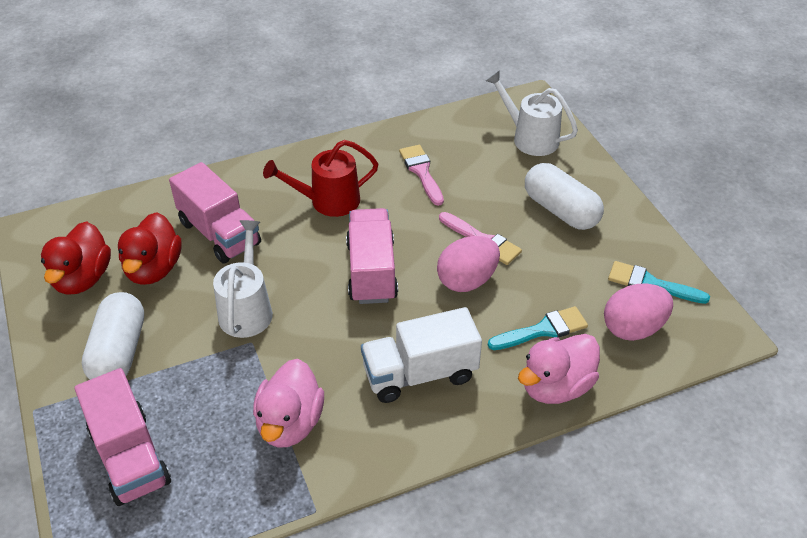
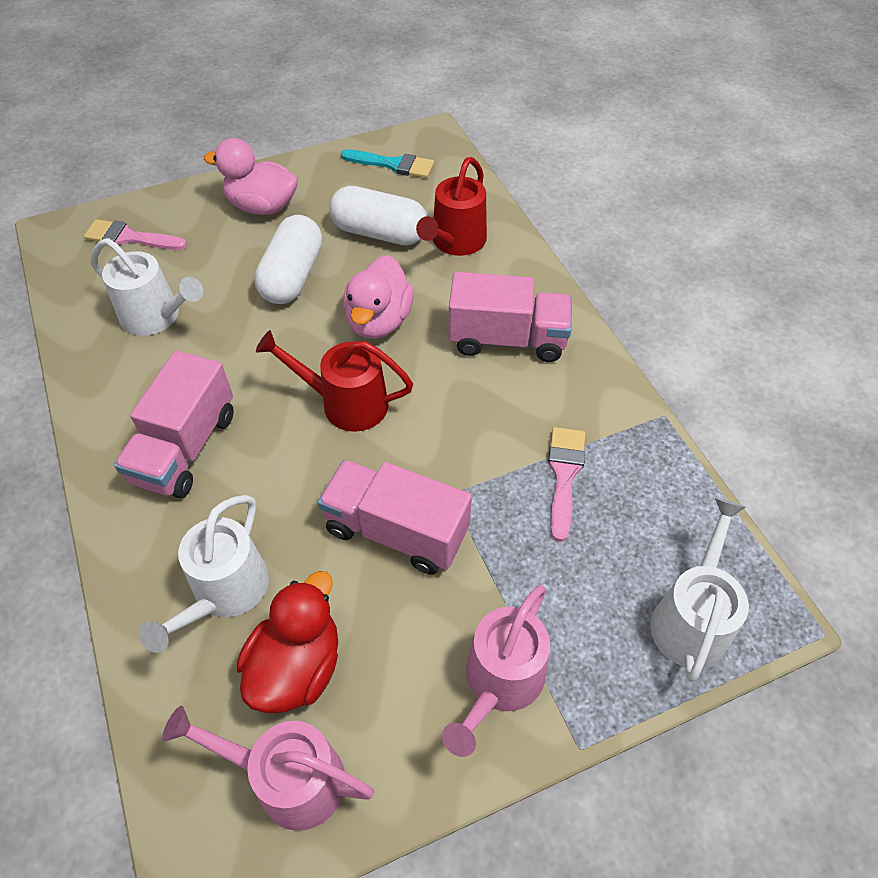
pink egg: [437,236,500,292] [604,284,673,341] = 2 -> none = 0
pink watering can: none = 0 -> [162,706,374,831] [442,585,550,757] = 2
red duck: [41,221,111,294] [118,212,181,285] = 2 -> [237,571,338,714] = 1
red watering can: [263,140,378,217] = 1 -> [256,330,413,432] [416,157,487,256] = 2
turquoise brush: [488,306,588,350] [608,261,710,304] = 2 -> [341,149,434,178] = 1
white truck: [361,307,482,403] = 1 -> none = 0
white watering can: [213,220,273,338] [486,70,578,156] = 2 -> [91,238,203,336] [139,495,269,653] [650,498,749,681] = 3

